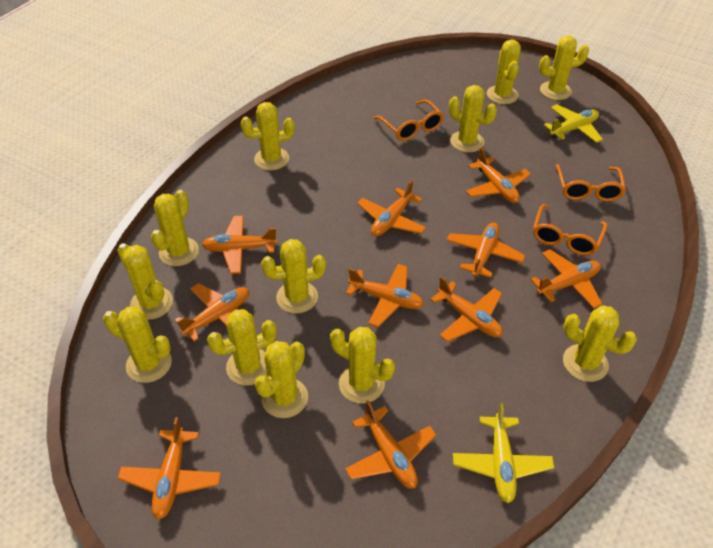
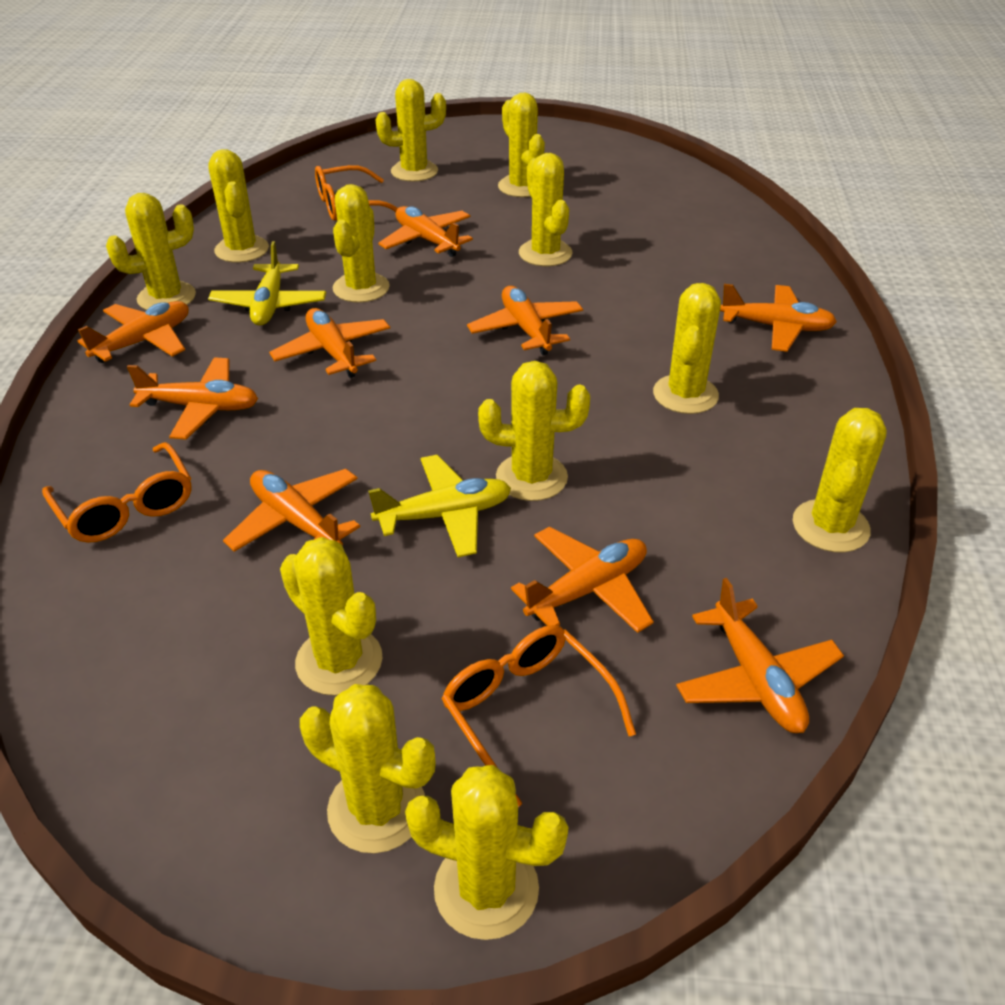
orange plane: [118,417,221,520] [174,283,249,342] [202,216,278,274] [345,400,436,489] [346,264,424,327] [357,180,426,236] [430,277,503,342] [446,223,525,278] [466,148,531,203] [530,249,602,309] = 10 -> [78,301,189,363] [127,357,258,440] [223,469,360,552] [269,308,390,378] [378,206,473,257] [467,286,583,355] [511,527,654,633] [676,578,844,733] [720,284,837,352] = 9

